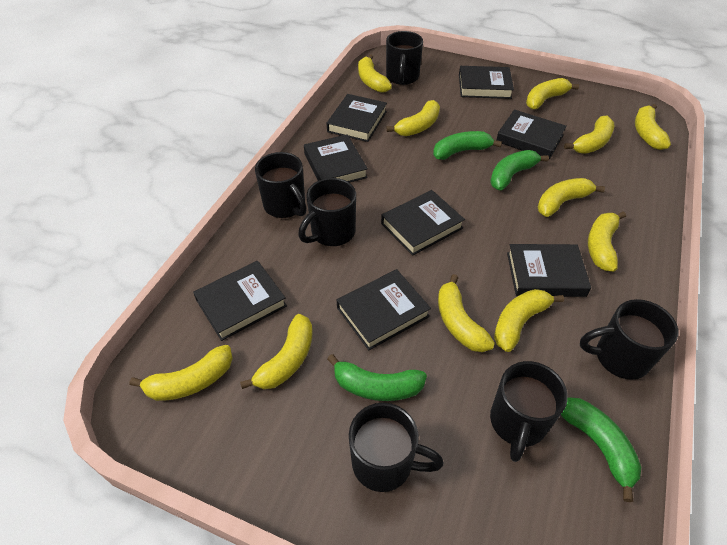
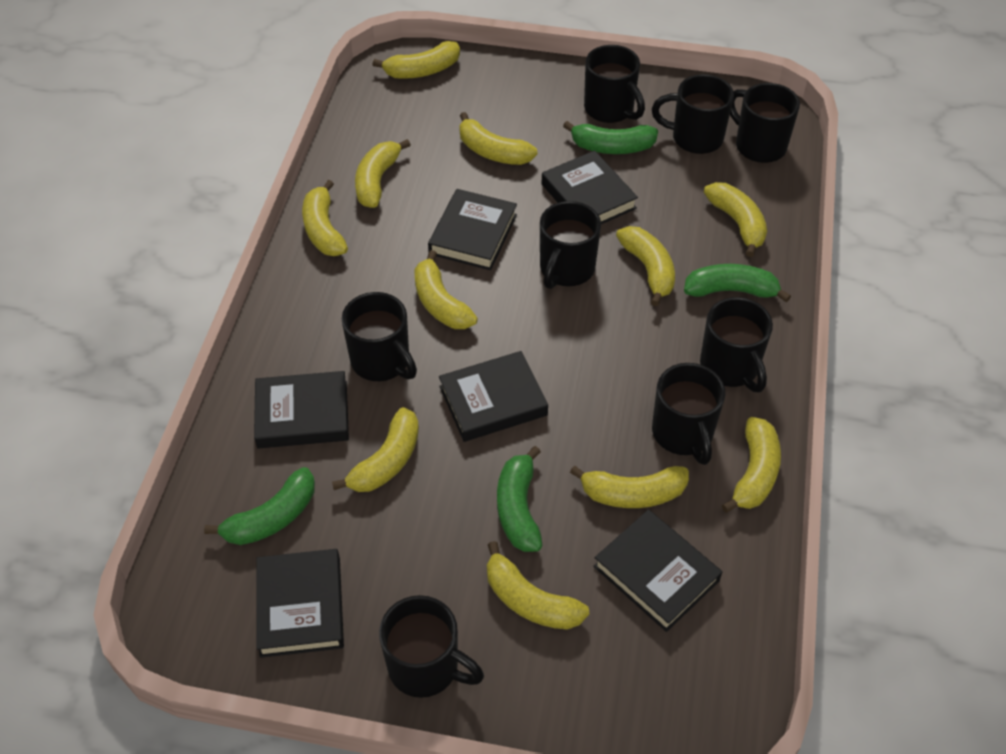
black book: [193,261,287,341] [304,134,368,183] [327,94,387,142] [337,269,431,350] [381,190,465,256] [459,66,514,99] [496,109,567,159] [507,244,591,297] = 8 -> [254,371,349,448] [256,549,344,658] [428,189,517,270] [439,351,548,442] [542,151,638,224] [593,510,722,632] = 6
black mug: [255,152,307,218] [298,178,356,246] [349,403,444,492] [386,31,423,85] [490,361,568,462] [580,299,679,380] = 6 -> [342,292,417,381] [379,595,484,698] [540,201,601,289] [584,45,645,123] [652,74,734,154] [652,363,725,465] [700,297,773,392] [730,83,800,163] = 8

